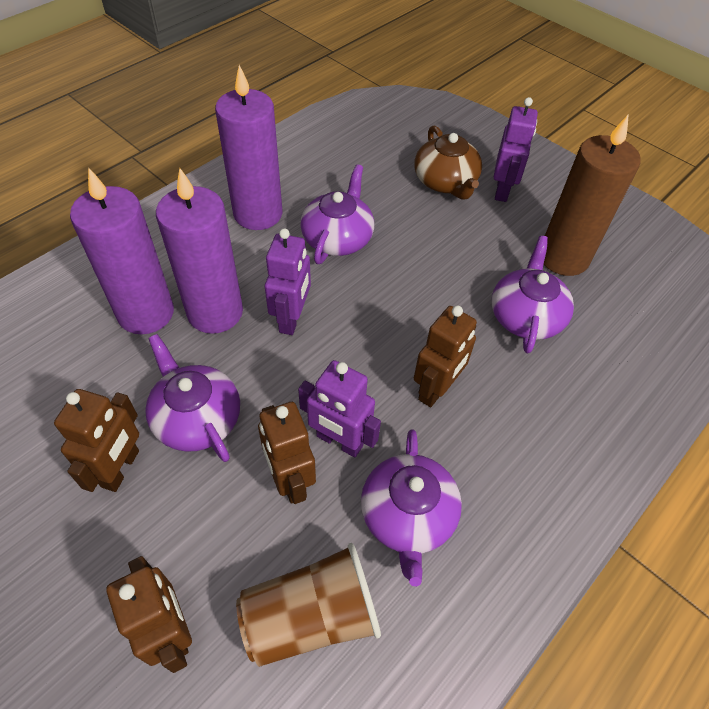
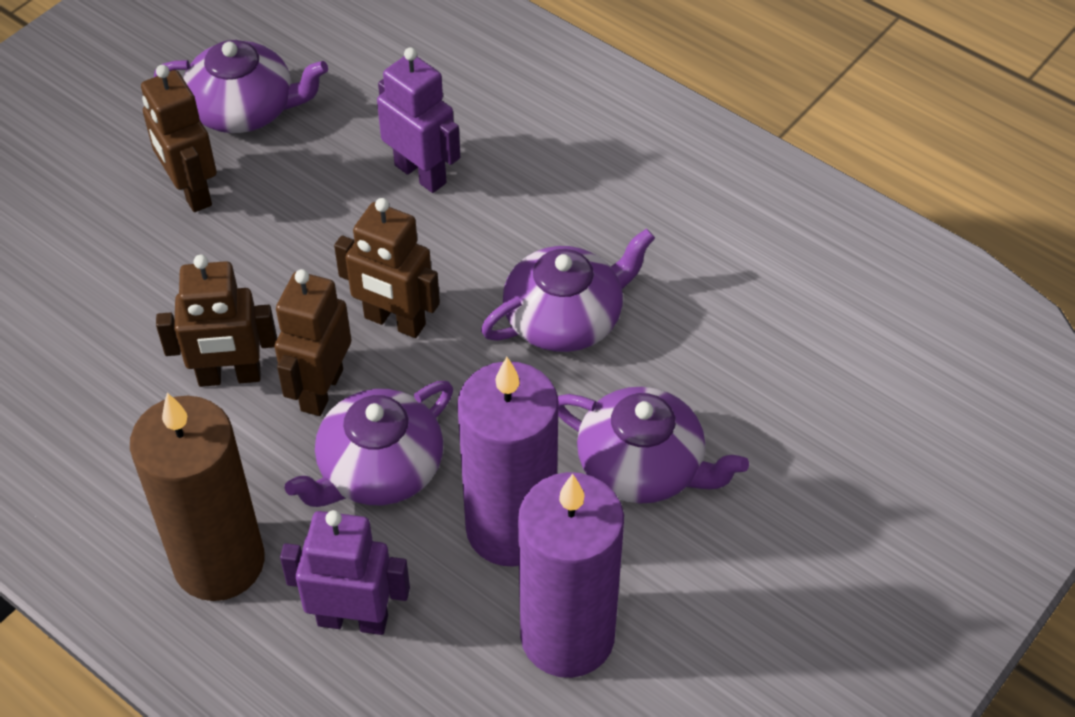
brown cup: [236,543,381,667] = 1 -> none = 0
brown teapot: [414,125,482,200] = 1 -> none = 0
purple candle: [70,167,174,334] [156,168,243,334] [215,65,283,230] = 3 -> [457,357,558,566] [518,472,624,678] = 2
purple robot: [265,229,311,335] [298,360,381,457] [494,97,538,202] = 3 -> [280,510,410,635] [377,47,460,193] = 2

